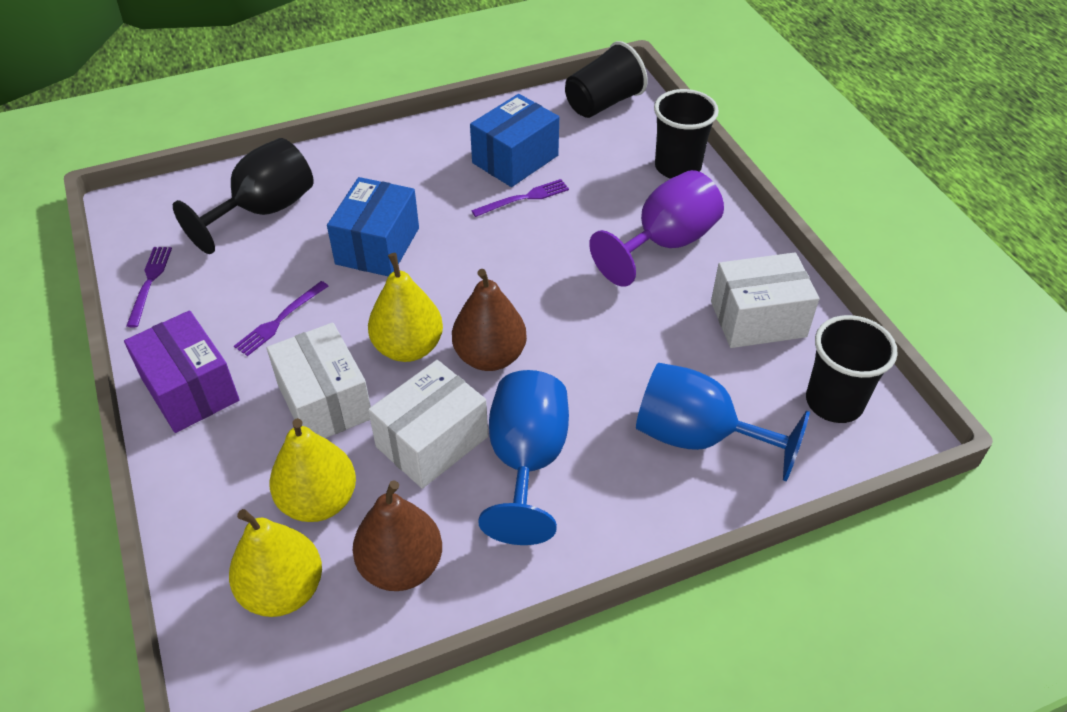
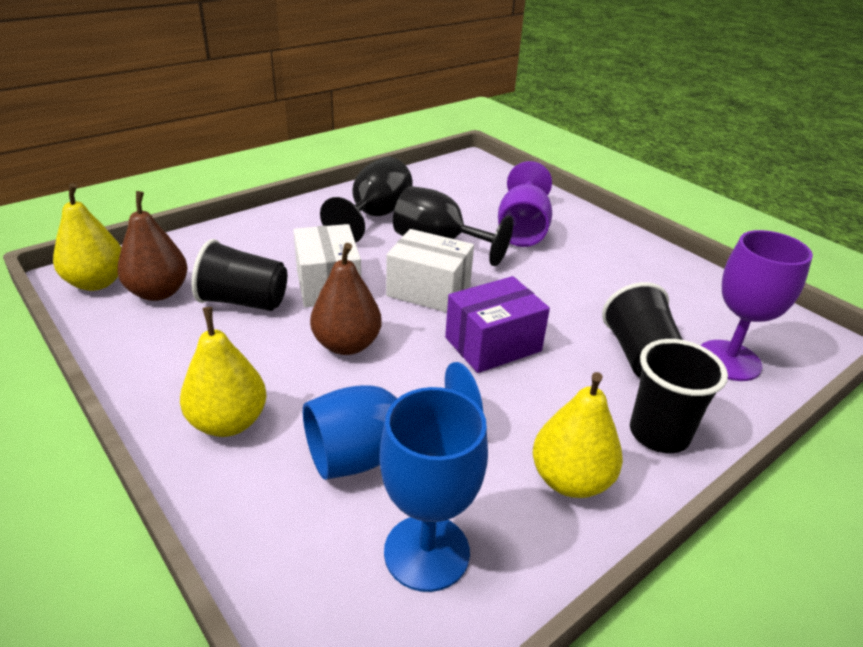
black goblet: [173,138,314,254] = 1 -> [320,157,413,243] [393,186,513,266] = 2
blue box: [327,177,419,276] [470,94,559,187] = 2 -> none = 0
purple fork: [126,247,172,327] [234,281,328,356] [471,179,569,217] = 3 -> none = 0
purple goblet: [589,170,724,287] = 1 -> [498,161,552,247] [700,230,813,381] = 2
white box: [267,323,371,438] [368,360,488,489] [711,252,819,348] = 3 -> [293,224,361,307] [386,229,474,312] = 2

